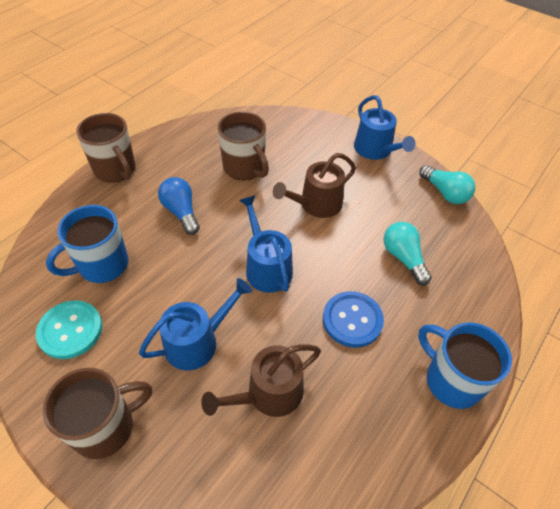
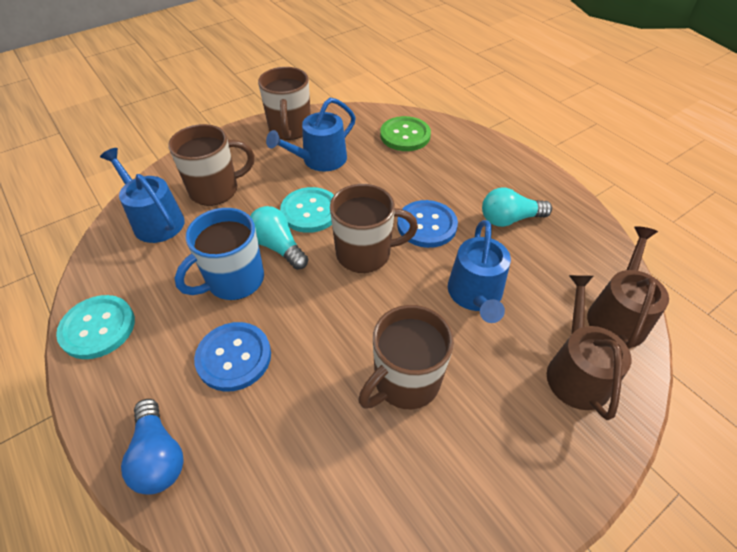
blue button: [323,291,384,348] = 1 -> [194,322,271,392] [397,200,458,248] = 2
blue mug: [46,205,129,283] [418,322,512,409] = 2 -> [175,208,264,300] = 1
brown mug: [42,368,152,459] [76,113,136,183] [218,111,269,180] = 3 -> [168,124,255,206] [258,67,311,140] [330,184,418,273] [358,305,454,409] = 4
green button: none = 0 -> [380,116,431,151] = 1
turquoise button: [36,300,102,359] = 1 -> [56,295,135,359] [280,187,334,233] = 2

